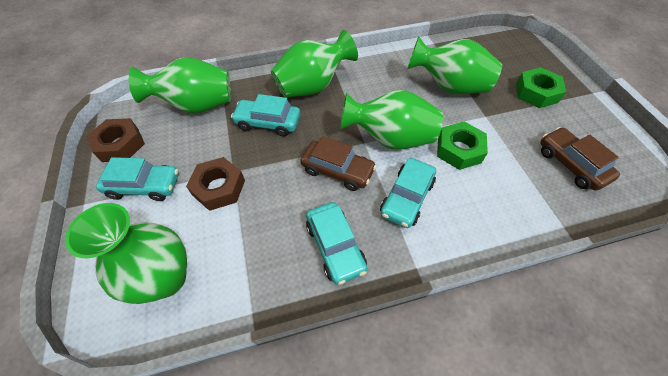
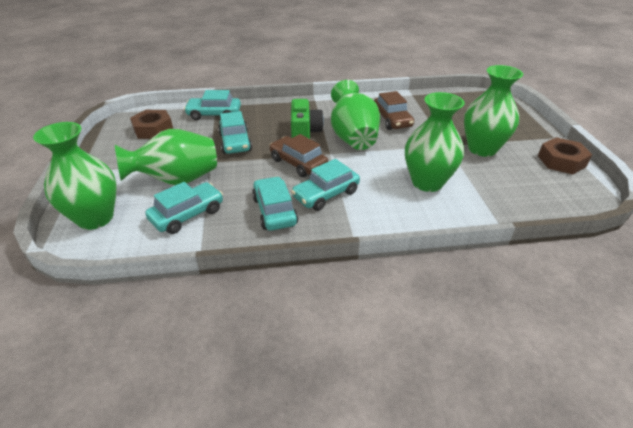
green camera: none = 0 -> [291,99,324,139] = 1
green nut: [437,121,488,170] [516,67,566,108] = 2 -> none = 0
turquoise car: [96,157,179,201] [231,94,300,136] [306,202,367,285] [380,158,436,228] = 4 -> [145,182,223,234] [184,90,241,120] [218,111,252,154] [252,176,298,231] [291,159,360,211] = 5

